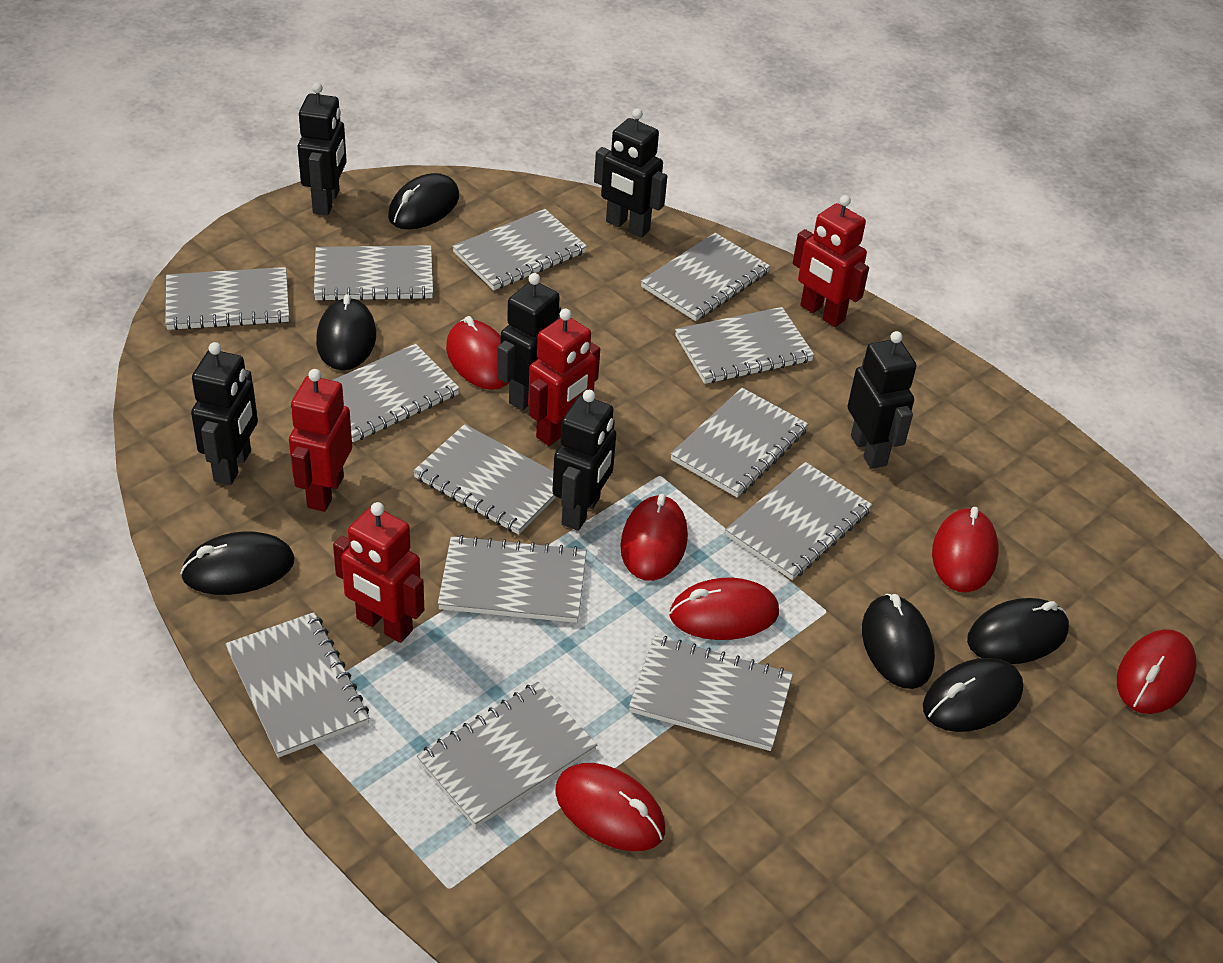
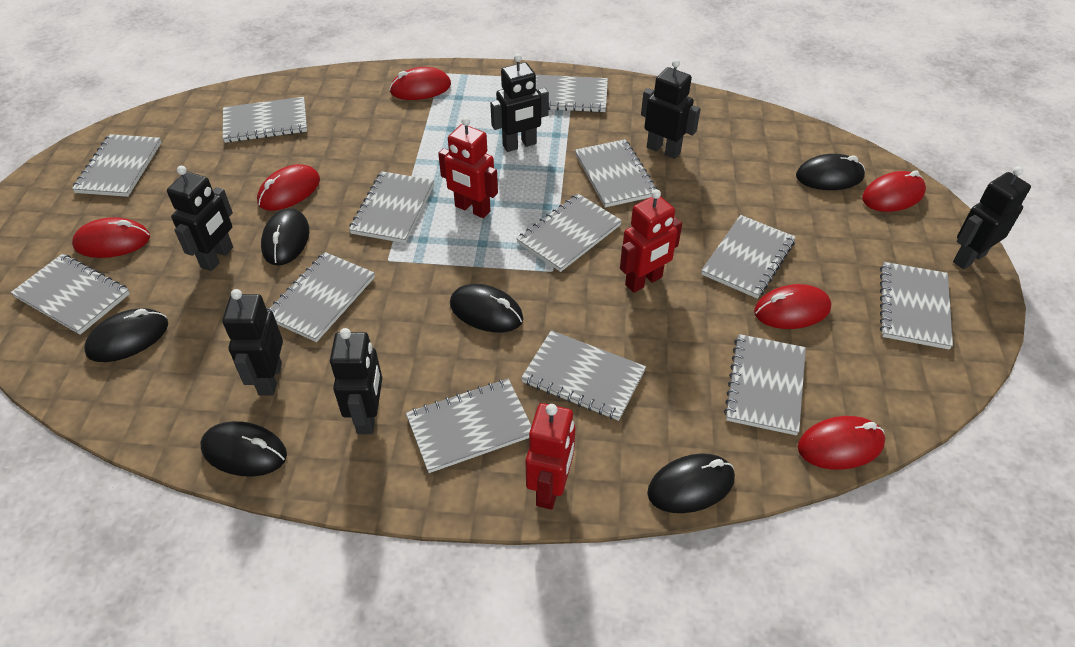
red robot: [289,369,352,512] [333,502,424,643] [528,309,600,446] [793,195,869,327] = 4 -> [438,117,498,218] [526,403,575,510] [620,189,682,293] = 3

